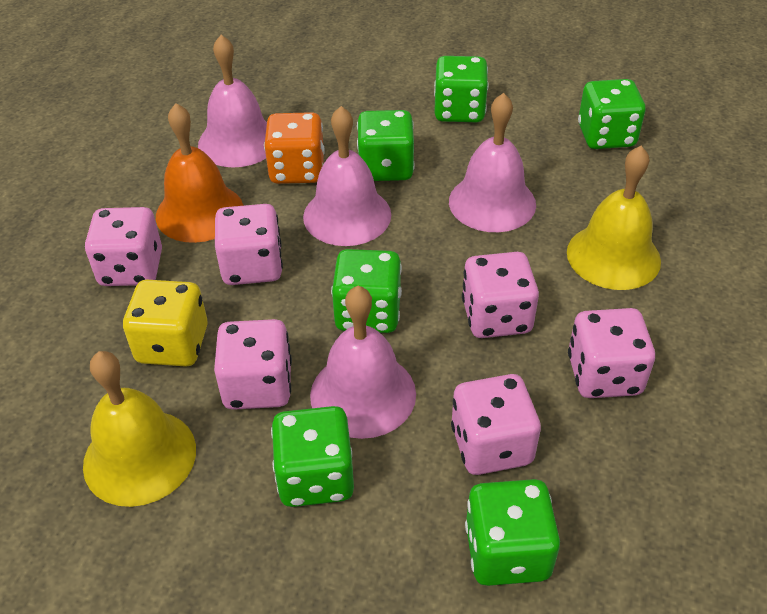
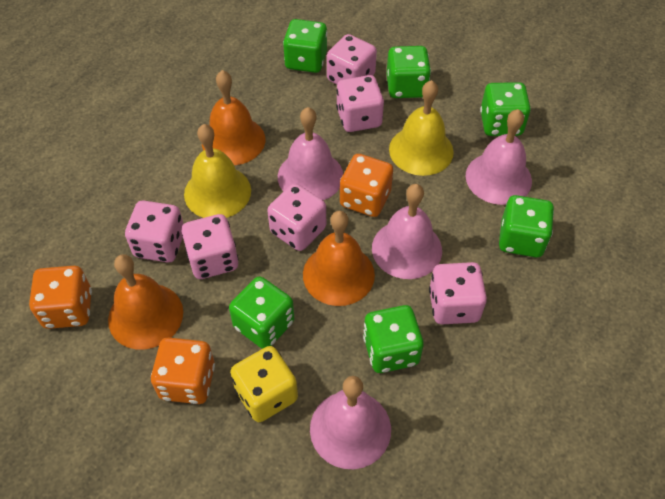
orange bell: [156,103,243,243] = 1 -> [108,254,183,349] [202,70,265,165] [303,211,375,306] = 3
orange dice: [264,112,325,184] = 1 -> [29,266,92,329] [151,337,215,404] [340,154,393,217] = 3

